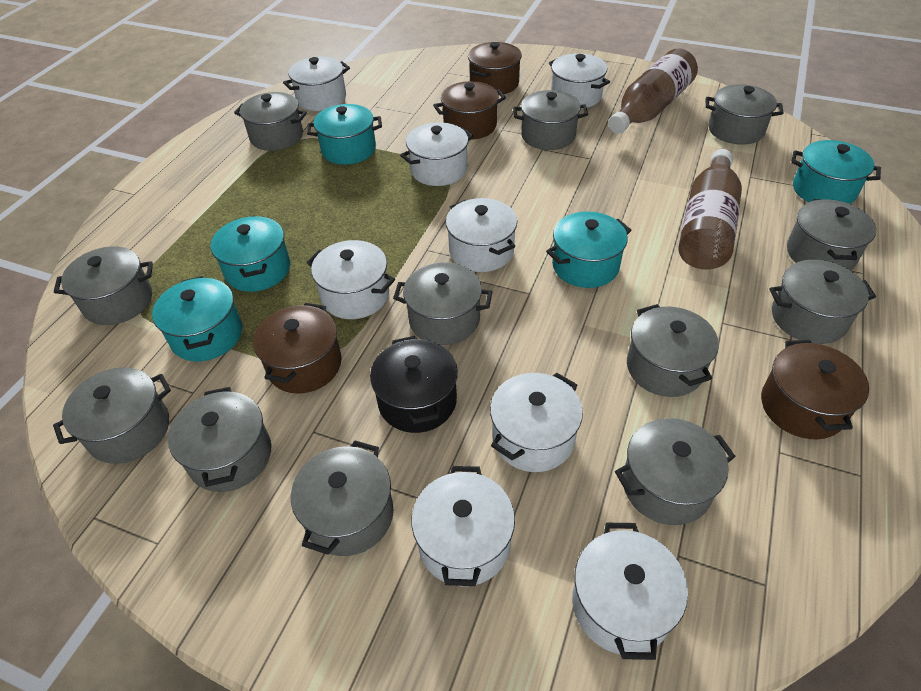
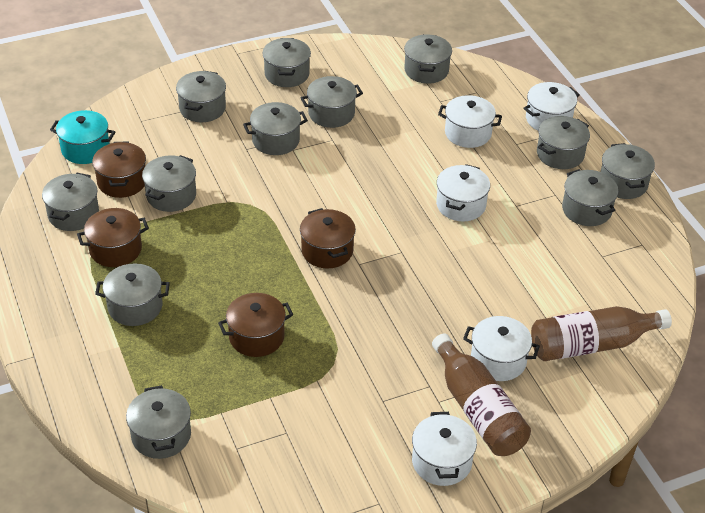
black pot: [370,336,458,433] = 1 -> none = 0
turquoise pot: [152,276,242,362] [211,216,290,292] [307,104,382,165] [546,211,631,288] [791,140,881,204] = 5 -> [50,110,115,164] = 1
white pot: [283,57,350,111] [307,240,395,319] [400,122,474,186] [411,466,515,587] [446,198,517,272] [490,373,583,472] [549,53,610,109] [572,523,688,660] = 8 -> [412,412,477,486] [436,164,490,221] [438,95,502,148] [463,316,540,381] [523,82,580,131] = 5

